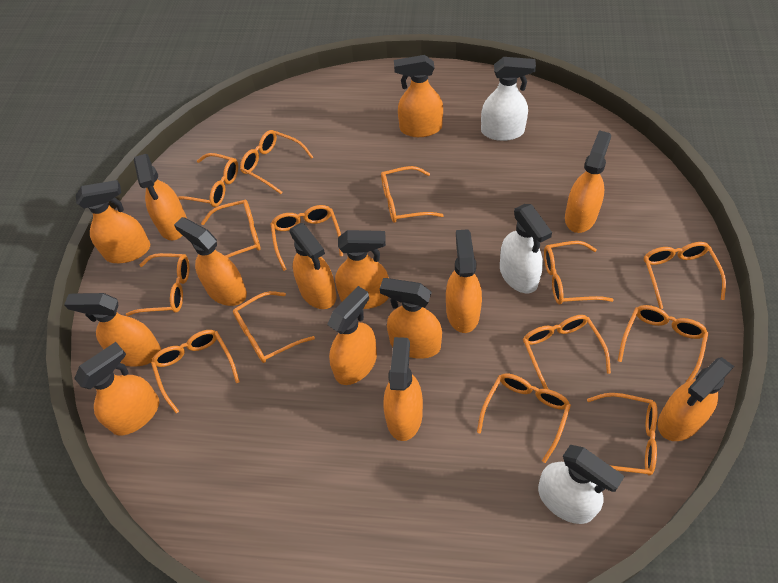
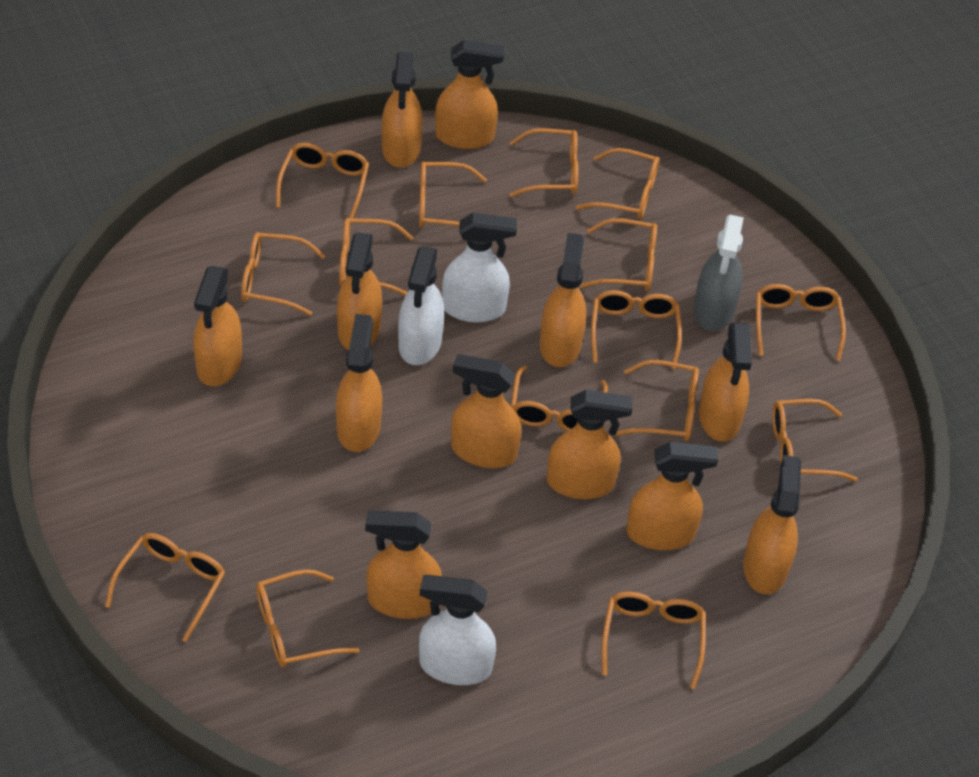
grey spray bottle: none = 0 -> [694,215,744,331] = 1
orange glasses: [126,253,190,316] [151,330,240,413] [178,153,238,207] [201,199,260,258] [233,291,315,363] [240,130,313,194] [271,205,343,271] [381,166,444,223] [477,373,571,463] [523,315,611,389] [544,241,613,304] [587,393,657,476] [618,305,709,383] [644,242,726,309] = 14 -> [105,533,225,642] [241,232,325,316] [256,569,360,667] [276,143,369,218] [339,218,414,296] [419,161,487,228] [509,128,578,197] [511,366,608,431] [576,148,659,219] [580,218,657,291] [591,290,682,369] [601,591,706,689] [616,360,699,441] [756,284,846,361] [772,399,858,482] = 15
orange spray bottle: [64,293,161,367] [74,342,159,435] [76,180,150,263] [134,154,187,240] [174,217,247,306] [289,223,336,309] [327,286,377,385] [335,230,389,309] [380,278,442,359] [383,337,423,441] [394,55,443,137] [446,229,482,333] [565,130,611,233] [658,357,734,441] = 14 -> [193,266,242,386] [336,314,382,452] [337,233,382,350] [365,510,442,619] [382,52,423,167] [435,40,504,149] [451,354,521,468] [540,233,586,367] [547,390,632,499] [626,442,718,550] [699,322,752,442] [743,455,801,594] = 12

